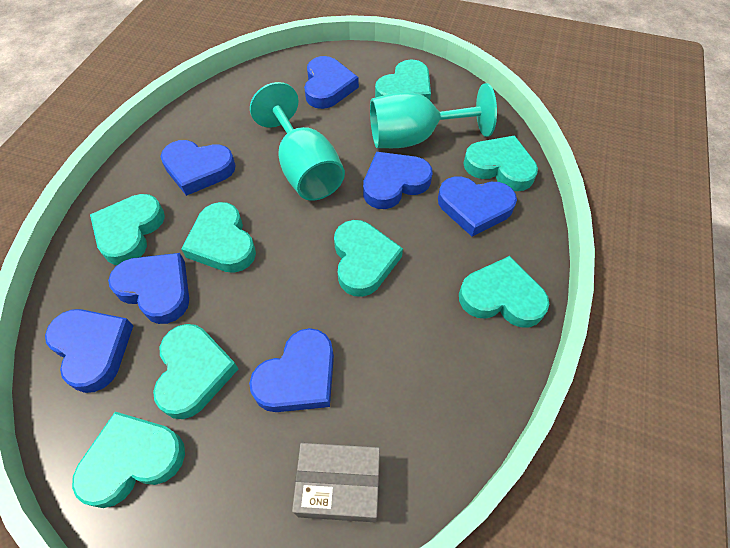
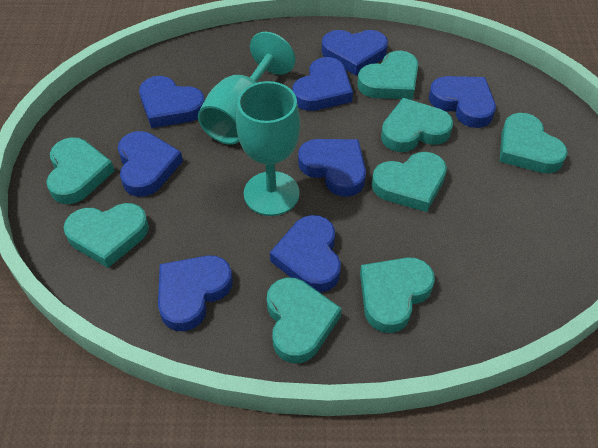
blue heart: [45,309,133,393] [108,253,189,324] [161,140,236,196] [249,328,334,412] [304,56,359,109] [363,152,432,209] [438,176,517,237] = 7 -> [118,131,183,197] [139,76,205,128] [158,255,233,331] [270,215,341,293] [293,57,353,111] [298,139,366,197] [322,30,388,75] [429,76,496,128] = 8
grey box: [292,443,380,522] = 1 -> none = 0

